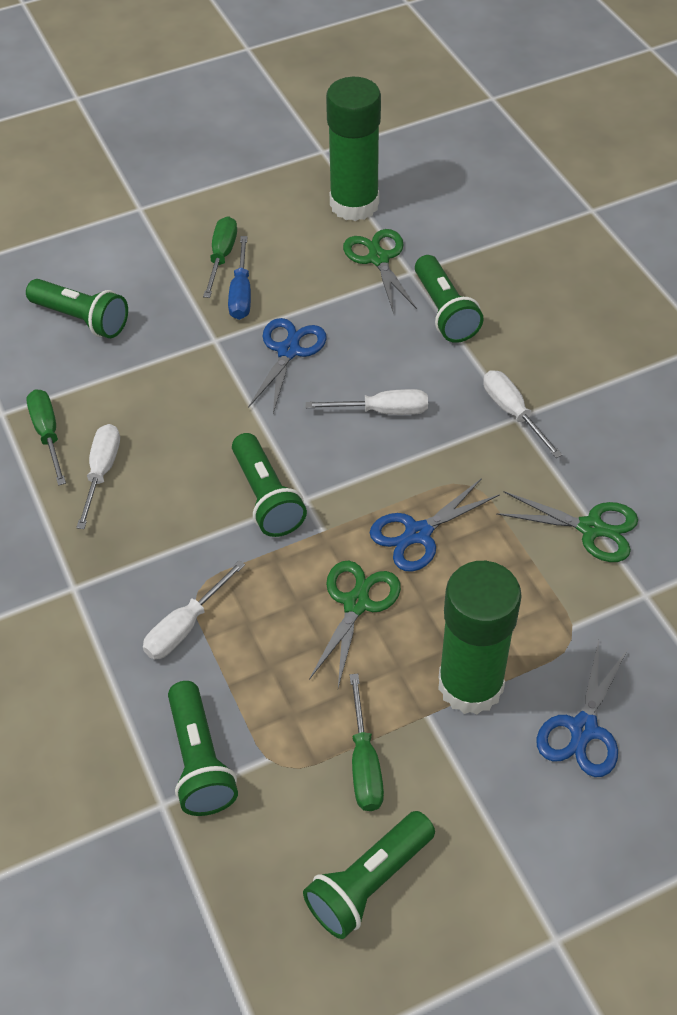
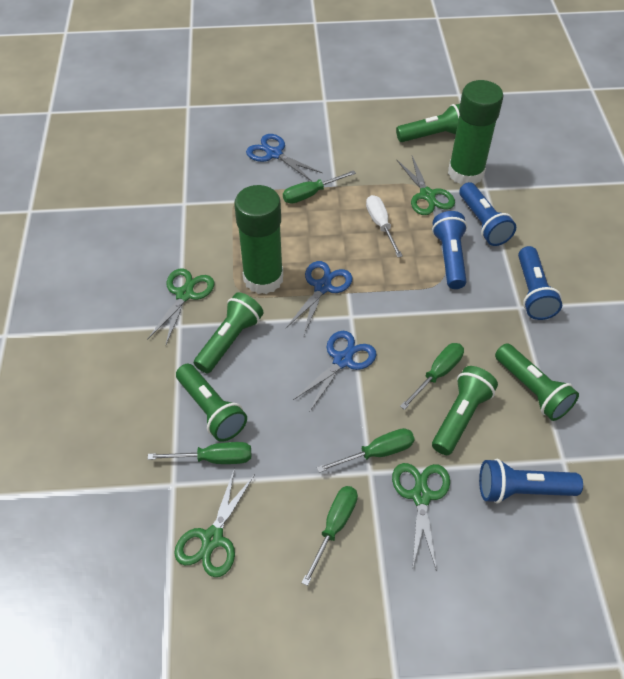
blue flashlight: none = 0 -> [432,211,467,289] [459,182,516,246] [479,459,583,503] [518,246,562,320] = 4
blue screwdriver: [228,236,251,320] = 1 -> none = 0
green scissors: [309,561,401,688] [343,229,417,311] [496,491,638,562] = 3 -> [147,268,215,344] [174,468,255,577] [392,463,450,571] [397,156,455,215] = 4
green screwdriver: [26,389,66,486] [203,216,237,298] [350,674,384,811] = 3 -> [148,442,251,464] [283,170,356,204] [301,486,358,586] [317,428,415,473] [400,343,464,410] = 5
white screwdriver: [76,424,120,529] [143,560,245,659] [306,389,428,415] [483,370,563,458] = 4 -> [366,195,402,257] = 1

